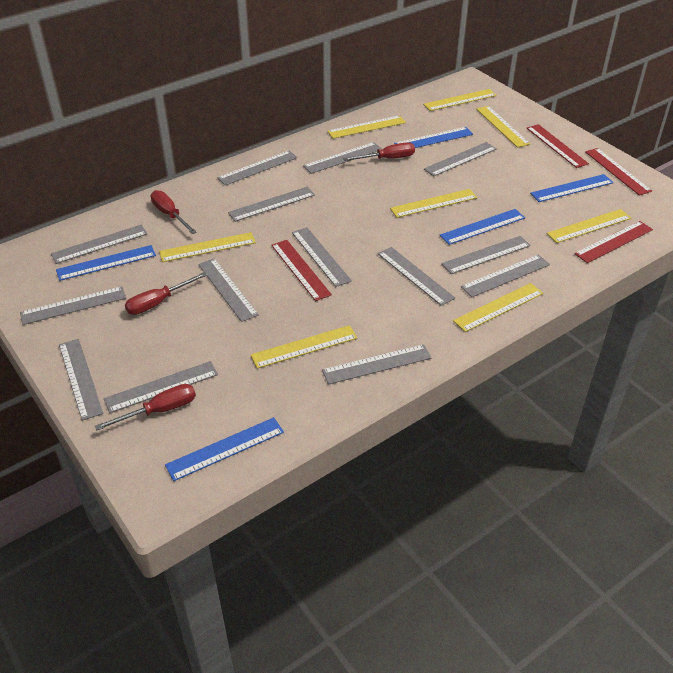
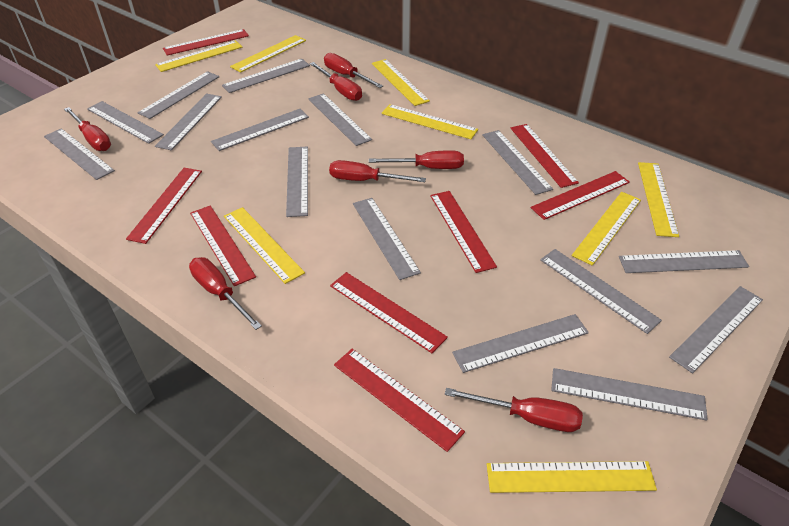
blue ruler: [56,245,156,281] [165,417,284,481] [394,127,473,148] [440,209,525,245] [530,174,613,202] = 5 -> none = 0
grey ruler: [20,286,126,325] [51,225,147,264] [59,339,103,421] [104,361,218,413] [198,258,259,322] [217,151,298,186] [228,187,315,222] [292,227,352,287] [303,142,382,174] [322,344,431,385] [378,247,455,306] [424,142,497,176] [441,236,531,274] [461,255,550,297] = 14 -> [44,128,115,180] [87,101,164,144] [138,71,219,119] [155,94,222,150] [211,109,309,151] [222,59,310,93] [286,146,308,217] [308,93,372,146] [353,198,421,280] [452,314,589,373] [482,130,553,195] [540,249,662,334] [551,368,708,421] [619,250,749,273] [669,286,763,374] = 15
red ruler: [271,240,332,301] [527,124,589,168] [574,221,653,263] [585,148,652,196] = 4 -> [126,168,202,244] [163,29,249,55] [190,205,256,286] [330,272,448,353] [334,349,465,452] [430,191,497,273] [511,124,579,188] [531,171,630,220] = 8
red screwdriver: [95,384,196,430] [125,272,207,315] [151,190,197,234] [343,142,415,161] = 4 -> [64,107,111,151] [189,257,262,330] [309,62,362,101] [324,53,383,88] [329,160,426,182] [369,150,464,169] [445,388,583,432] = 7

